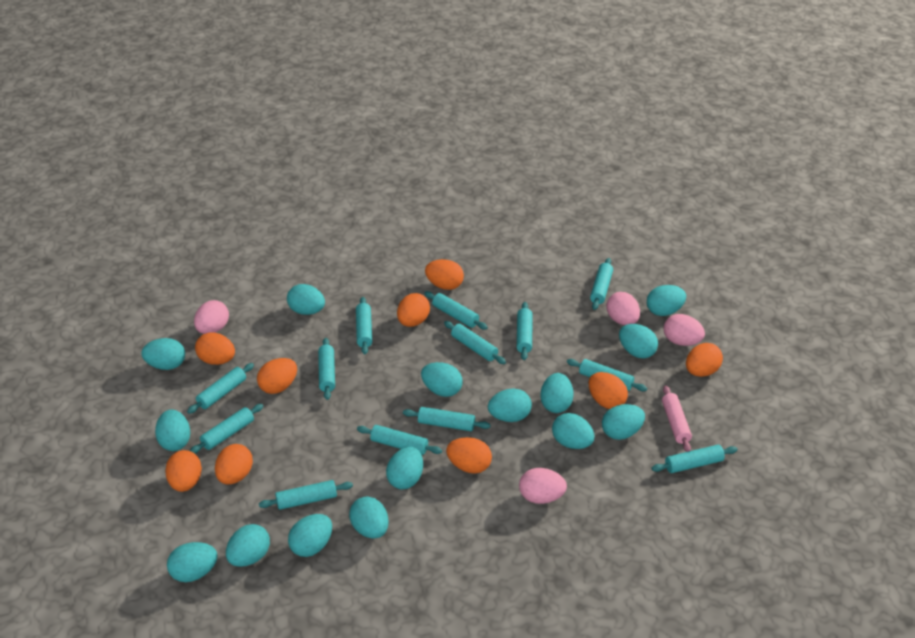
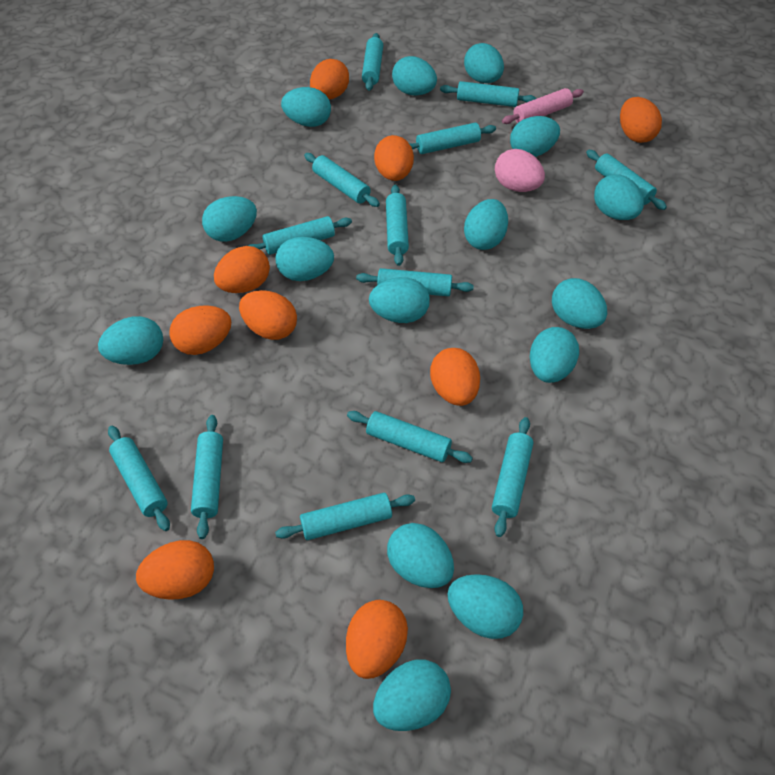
pink egg: [194,300,229,334] [519,468,567,504] [607,292,640,325] [664,314,705,346] = 4 -> [495,149,545,192] = 1

